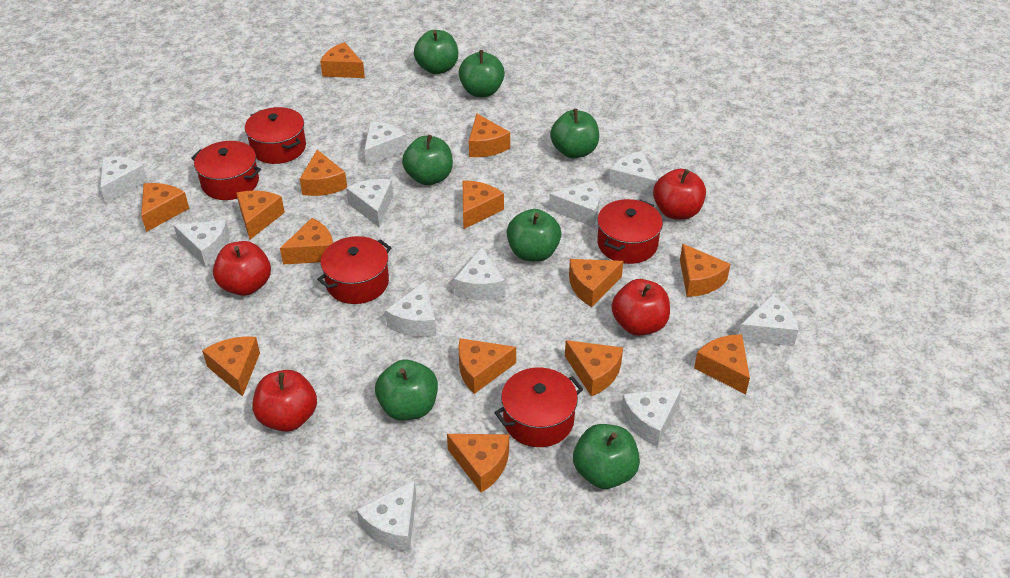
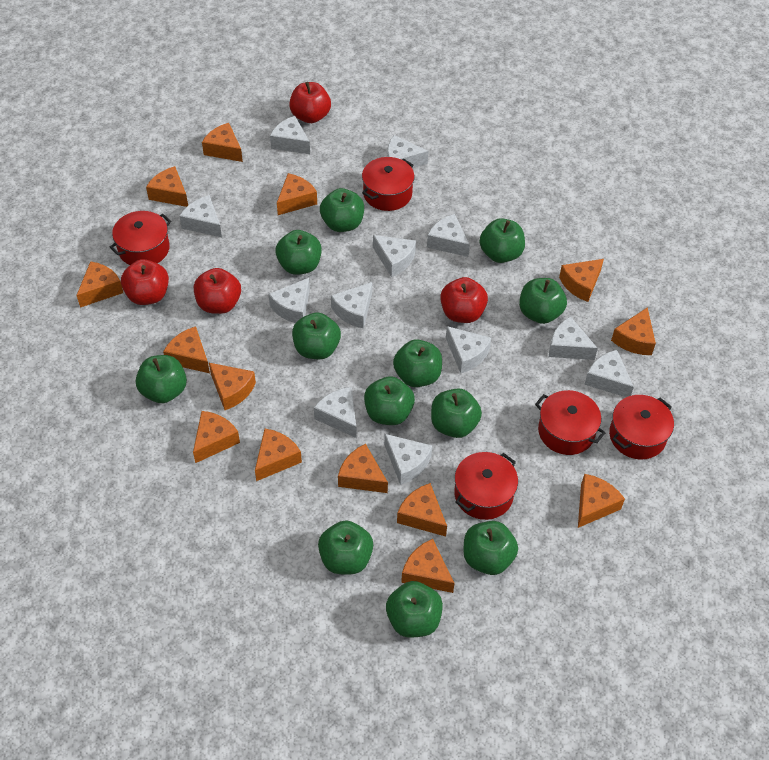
green apple: [375,359,438,421] [402,135,453,185] [414,30,458,74] [459,50,505,97] [507,209,561,262] [550,109,599,158] [573,424,640,489] = 7 -> [136,355,187,403] [276,230,322,275] [292,312,341,359] [318,520,373,574] [320,188,364,232] [364,376,415,425] [386,581,443,638] [393,339,442,387] [431,388,482,438] [464,521,518,575] [480,218,525,263] [519,278,567,324] = 12
white cheese: [100,157,148,204] [174,220,230,267] [346,179,393,227] [356,480,416,552] [365,121,407,166] [385,281,436,337] [454,247,505,300] [549,180,600,227] [609,151,657,197] [621,388,682,447] [739,295,799,346] = 11 -> [179,195,222,237] [269,278,310,323] [270,116,310,154] [314,387,357,438] [331,282,372,328] [373,235,416,277] [384,434,432,485] [387,135,429,168] [427,214,470,257] [446,326,491,373] [549,316,598,360] [584,350,634,397] = 12

